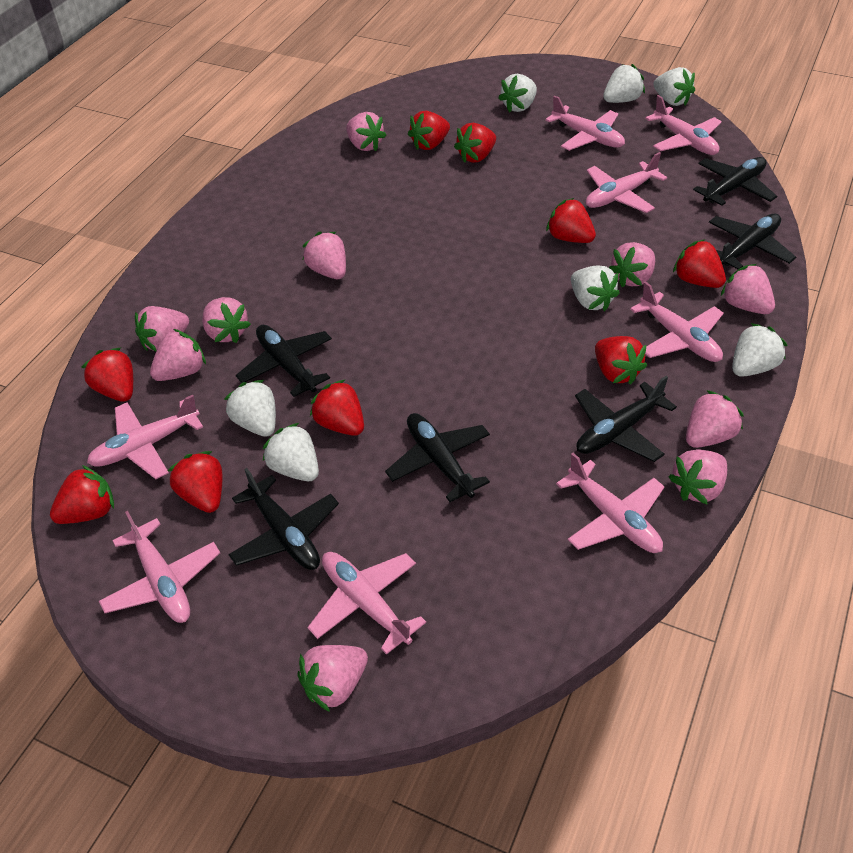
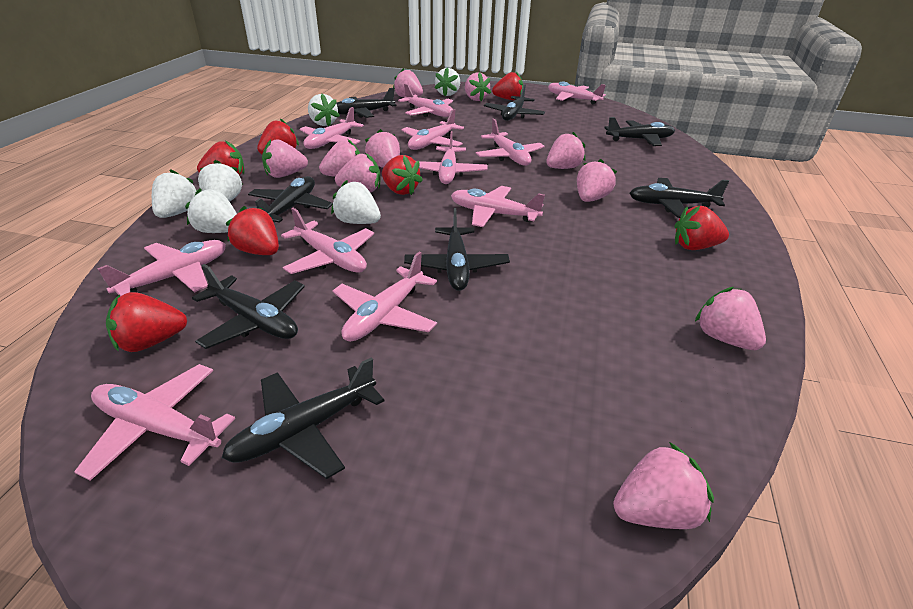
black plane: [228,468,339,570] [236,325,332,397] [385,413,490,502] [575,376,677,462] [693,157,777,206] [709,214,796,269] = 6 -> [192,264,305,349] [222,358,385,479] [248,176,333,223] [336,88,396,118] [404,208,510,291] [484,84,545,121] [604,117,675,146] [629,178,729,218] = 8
pink plane: [87,395,203,479] [99,511,220,623] [307,552,426,655] [545,95,625,151] [556,453,665,553] [586,152,667,213] [630,282,724,362] [645,95,722,155] = 8 -> [74,364,235,481] [97,240,226,296] [281,208,374,274] [300,107,364,149] [332,252,437,342] [398,84,453,117] [401,109,464,150] [419,131,488,184] [451,186,545,227] [476,119,545,166] [548,81,606,104] = 11
red strawberry: [50,465,114,524] [82,348,133,402] [168,451,222,513] [310,380,364,436] [408,111,450,150] [454,123,496,163] [546,198,596,243] [595,336,647,385] [673,239,726,288] = 9 -> [106,292,187,352] [197,140,245,176] [226,206,279,255] [257,118,299,154] [382,155,423,195] [492,71,523,100] [675,206,729,250] = 7
white strawberry: [225,380,276,437] [263,423,319,481] [498,74,537,113] [571,265,620,311] [603,64,645,103] [653,67,695,106] [732,323,787,377] = 7 -> [152,169,197,218] [185,188,237,233] [198,160,243,202] [308,94,340,126] [331,180,381,224] [435,67,460,96] = 6

